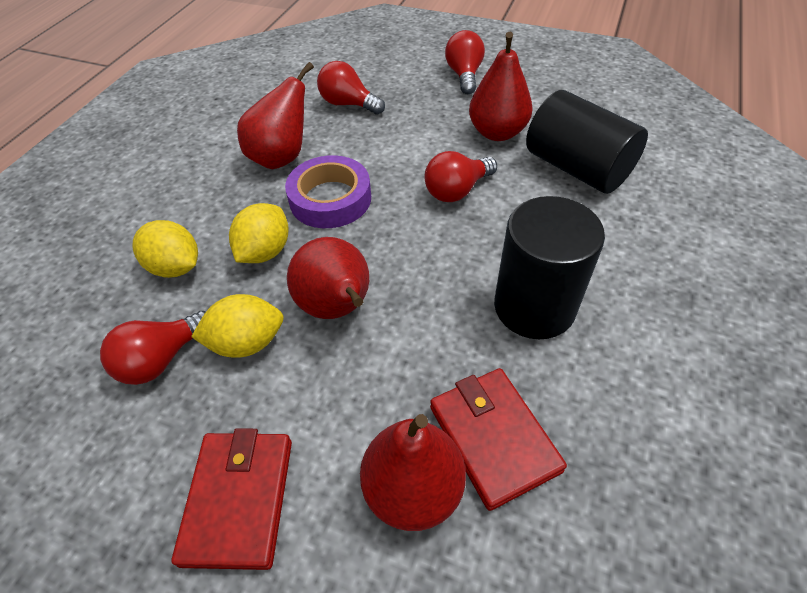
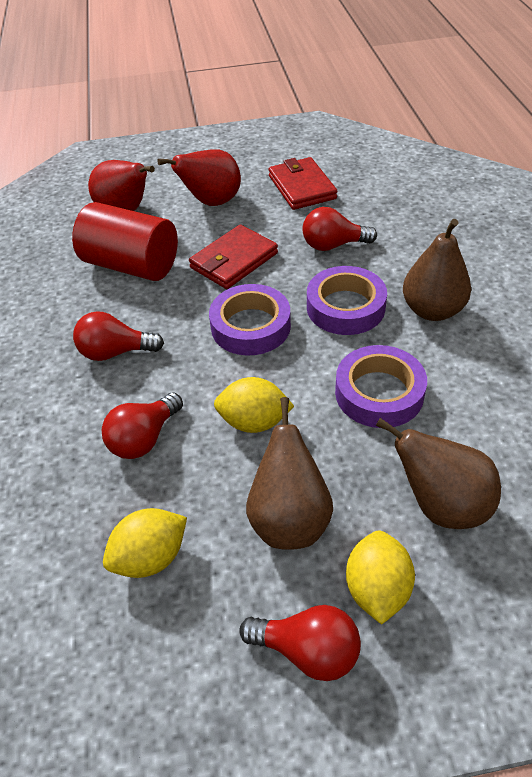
black cylinder: [494,196,605,339] [526,90,648,194] = 2 -> none = 0
brown pear: none = 0 -> [246,397,333,550] [376,418,501,529] [403,219,471,321] = 3
purple tape: [285,155,371,228] = 1 -> [209,284,291,355] [307,266,387,335] [335,345,427,428] = 3
red cylinder: none = 0 -> [72,202,178,281] = 1
red pear: [237,62,314,169] [287,237,369,319] [360,414,466,531] [469,32,533,141] = 4 -> [88,160,155,211] [157,149,241,206] = 2

